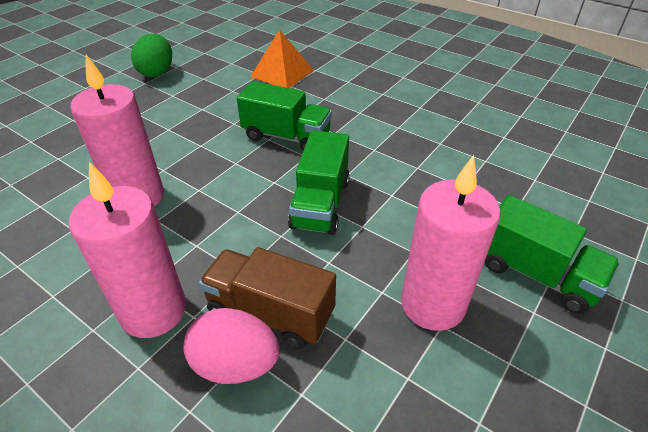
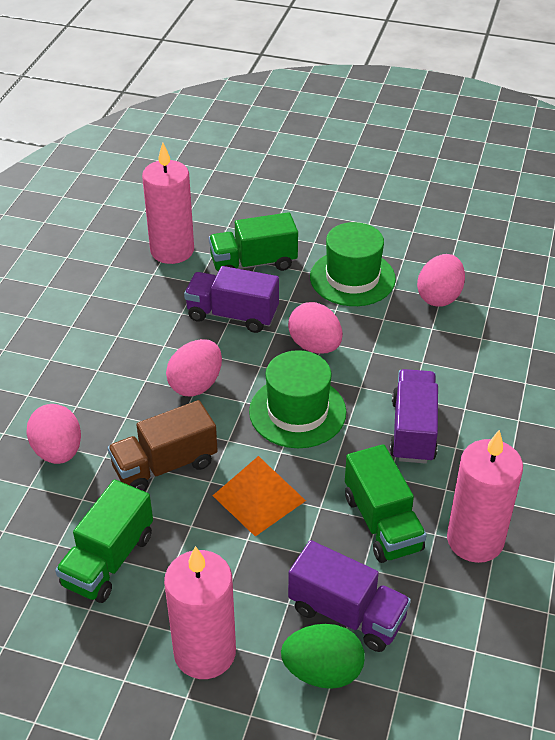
green hat: none = 0 -> [249,350,346,448] [310,222,396,306] = 2
pink egg: [183,308,280,384] = 1 -> [27,404,81,464] [166,339,222,397] [288,302,343,354] [417,254,465,307] = 4
purple truck: none = 0 -> [184,266,279,333] [288,540,411,652] [389,369,438,464] = 3

